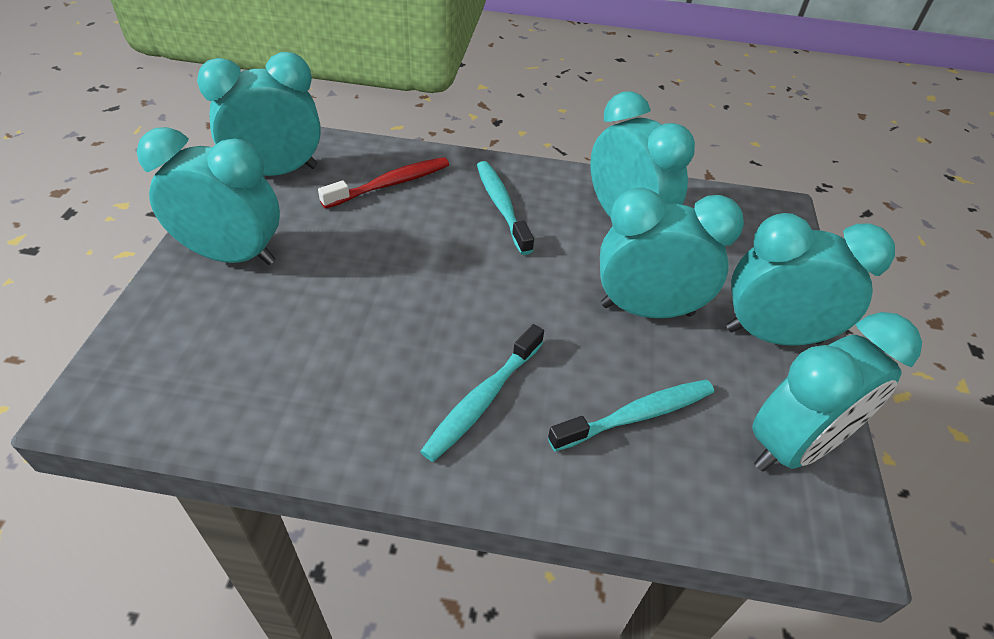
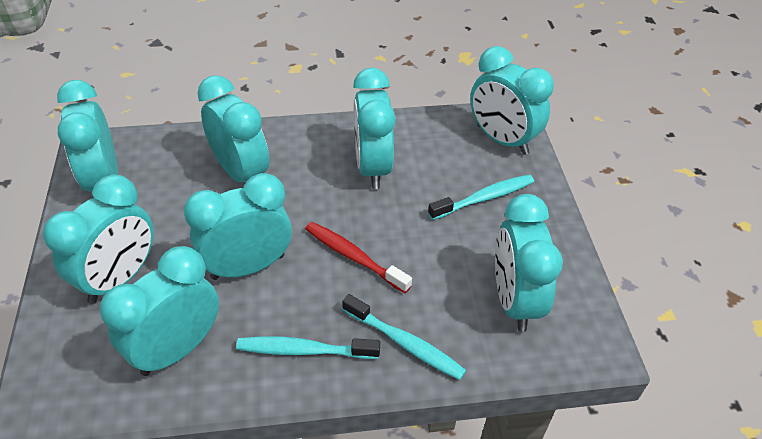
turquoise clock: [137,127,280,265] [197,52,321,176] [590,91,695,218] [600,187,744,318] [726,213,895,346] [752,312,922,472] = 6 -> [43,174,154,304] [57,80,118,192] [100,246,219,376] [184,173,292,280] [197,75,269,182] [353,68,396,189] [470,46,554,155] [495,194,563,332] = 8

